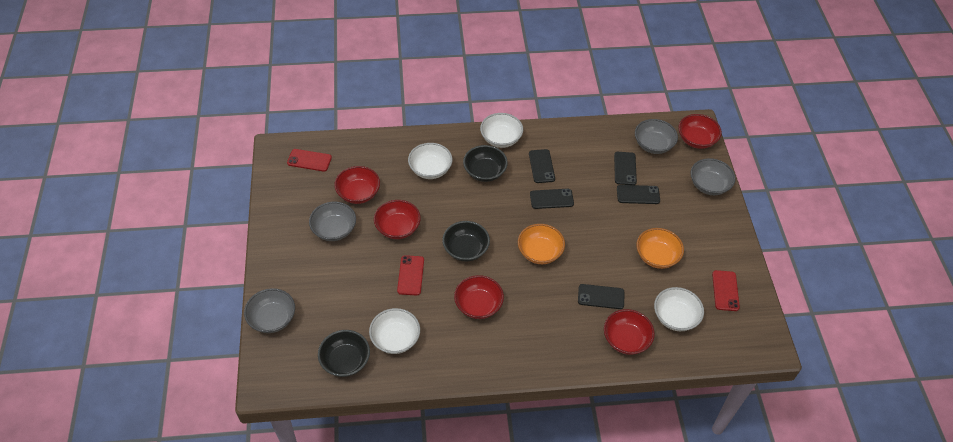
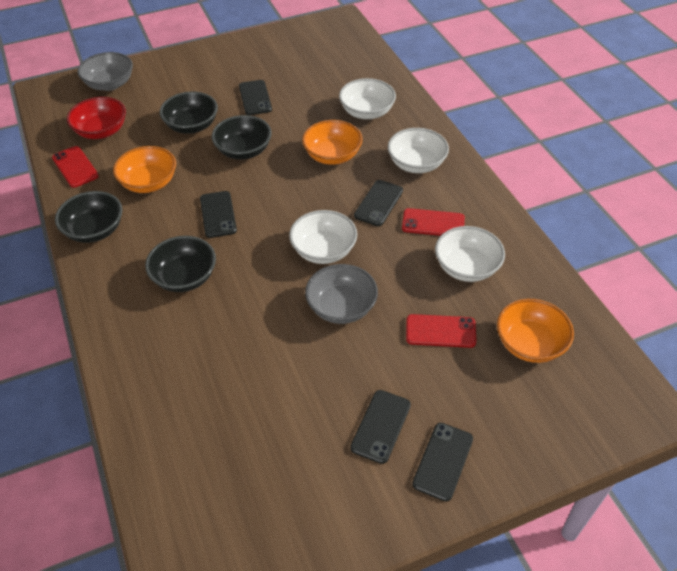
black bowl: [318,330,370,377] [442,221,490,261] [463,145,508,182] = 3 -> [55,191,122,243] [145,236,216,292] [160,92,218,134] [212,115,272,160] = 4
grey bowl: [244,288,295,333] [309,202,356,241] [635,119,678,154] [690,158,736,195] = 4 -> [77,52,133,91] [305,264,378,324] = 2
orange bowl: [518,224,565,264] [636,228,684,269] = 2 -> [113,146,176,193] [302,120,363,165] [497,299,574,363] = 3
red bowl: [334,166,380,204] [374,200,421,239] [454,275,504,319] [604,309,655,355] [678,114,722,149] = 5 -> [67,97,126,139] = 1

